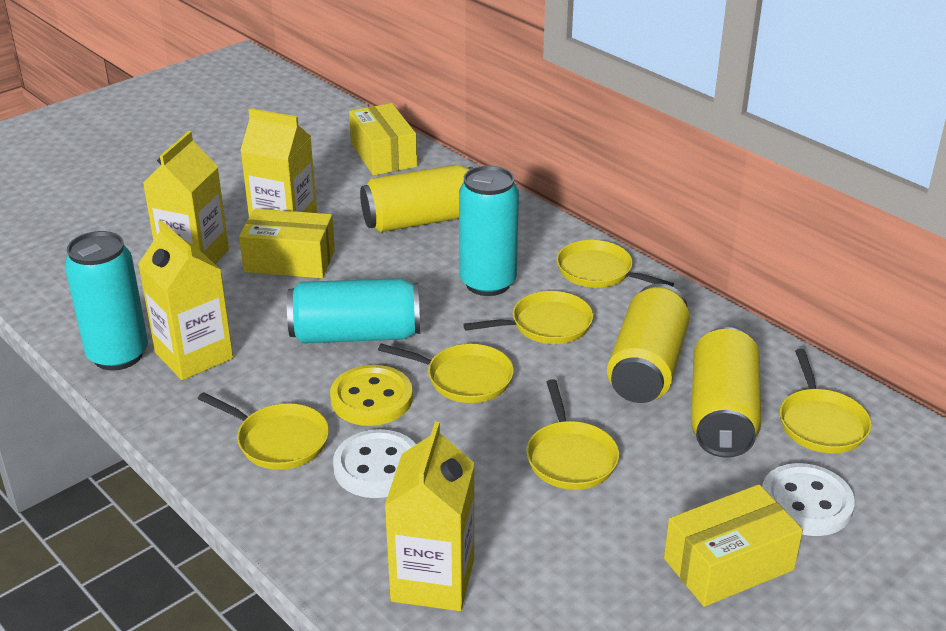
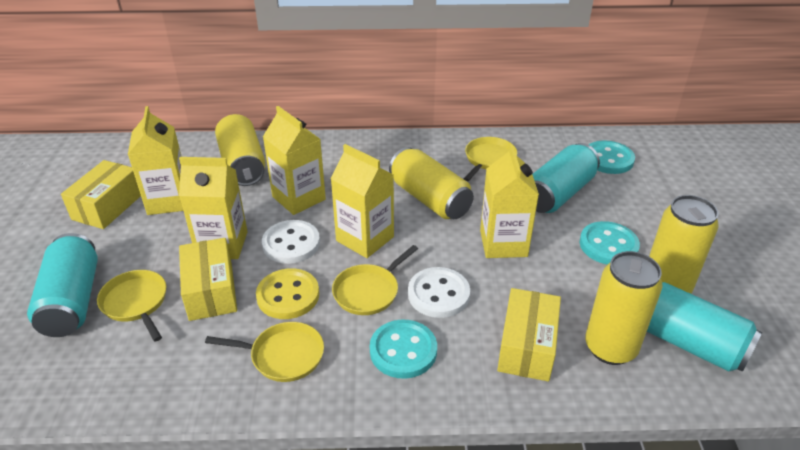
turquoise button: none = 0 -> [370,319,437,379] [580,221,640,265] [589,140,635,174] = 3
yellow can: [360,165,473,232] [607,284,690,403] [691,327,761,458] = 3 -> [215,114,266,186] [389,147,474,219] [585,251,662,365] [649,195,719,294] = 4
yellow carton: [138,220,233,380] [143,131,229,264] [240,108,317,217] [384,422,475,611] = 4 -> [128,106,183,215] [179,157,248,259] [263,106,326,215] [331,144,394,258] [480,144,539,258] = 5
yellow pan: [198,392,329,470] [378,344,514,403] [463,291,593,344] [526,379,619,490] [557,240,674,288] [780,349,872,453] = 6 -> [97,270,166,341] [205,322,324,382] [332,245,418,315] [464,137,517,181] = 4

